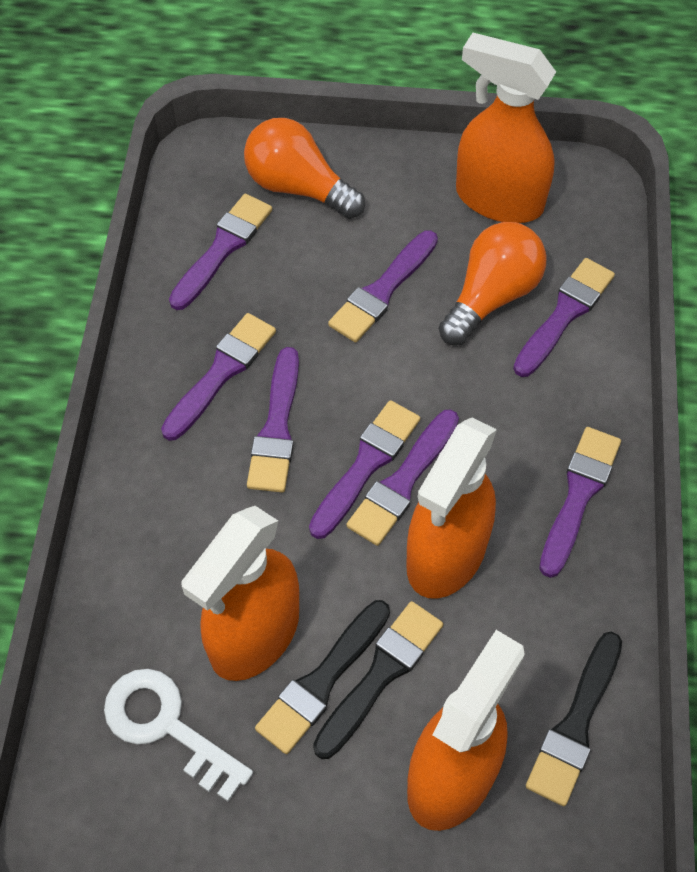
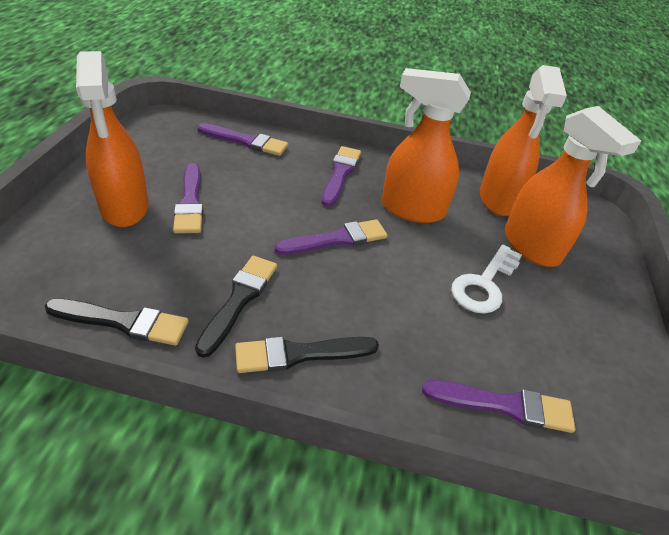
orange light bulb: [244,118,365,219] [439,222,546,345] = 2 -> none = 0
purple brush: [161,313,276,441] [169,194,272,310] [247,347,299,492] [309,400,420,539] [328,230,438,342] [346,410,459,546] [513,258,615,377] [539,427,621,578] = 8 -> [173,163,203,233] [197,123,288,156] [274,219,388,255] [322,146,361,207] [422,380,576,433] = 5

